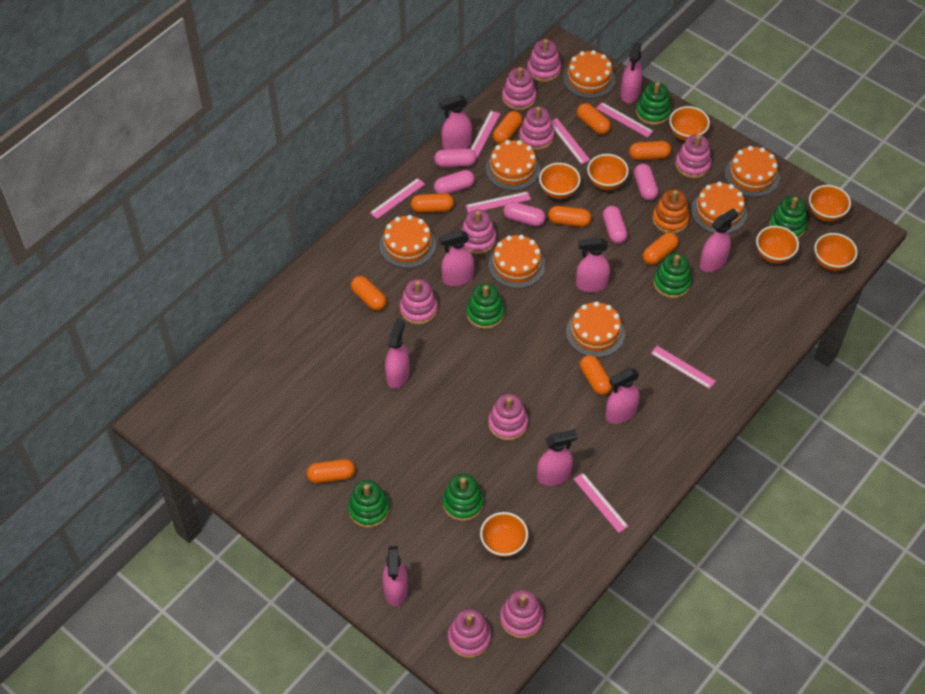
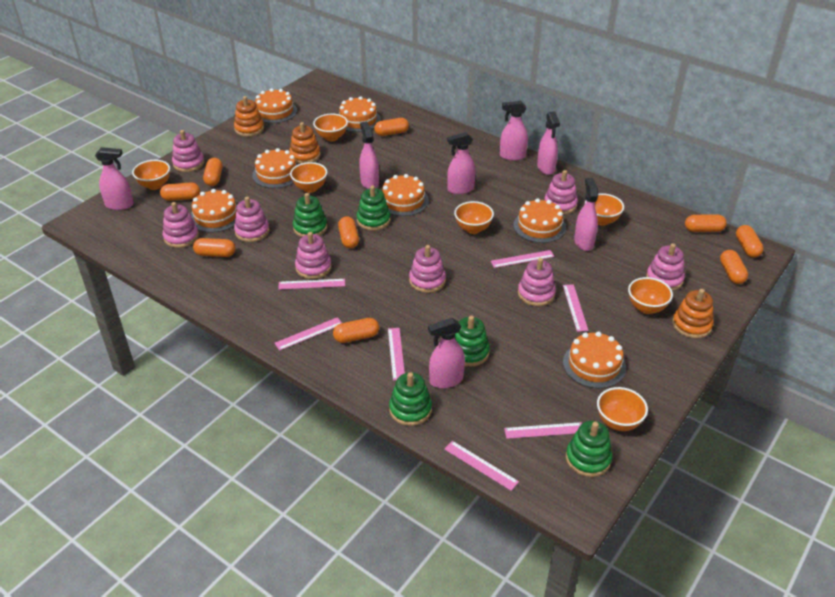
green stacking toy: [348,480,389,528] [443,473,484,521] [466,283,504,329] [636,82,671,125] [653,253,692,298] [769,196,807,238] = 6 -> [293,193,327,237] [357,185,391,231] [389,372,432,426] [455,316,490,367] [566,421,612,477] = 5
orange stacking toy: [652,189,690,234] = 1 -> [234,96,264,137] [289,122,320,164] [672,289,714,339] = 3
pink capsule: [434,148,477,168] [434,170,475,194] [503,202,546,227] [603,206,628,244] [634,164,659,201] = 5 -> none = 0
pink spray bottle: [383,546,408,606] [385,319,409,389] [439,230,474,286] [440,95,472,149] [537,429,578,486] [576,237,610,292] [606,368,639,424] [621,42,643,103] [700,208,738,272] = 9 -> [95,147,134,210] [359,122,379,189] [428,318,465,388] [447,132,476,194] [500,101,528,161] [537,111,560,175] [574,178,598,251] = 7
pink stacking toy: [400,279,438,325] [448,609,491,658] [461,210,496,254] [488,394,528,441] [500,590,543,639] [502,67,537,110] [519,107,554,150] [527,39,561,82] [675,134,712,178] = 9 -> [163,202,199,248] [172,130,205,172] [234,197,269,242] [295,232,332,279] [409,245,446,293] [518,258,556,306] [545,170,578,214] [646,243,685,291] = 8

